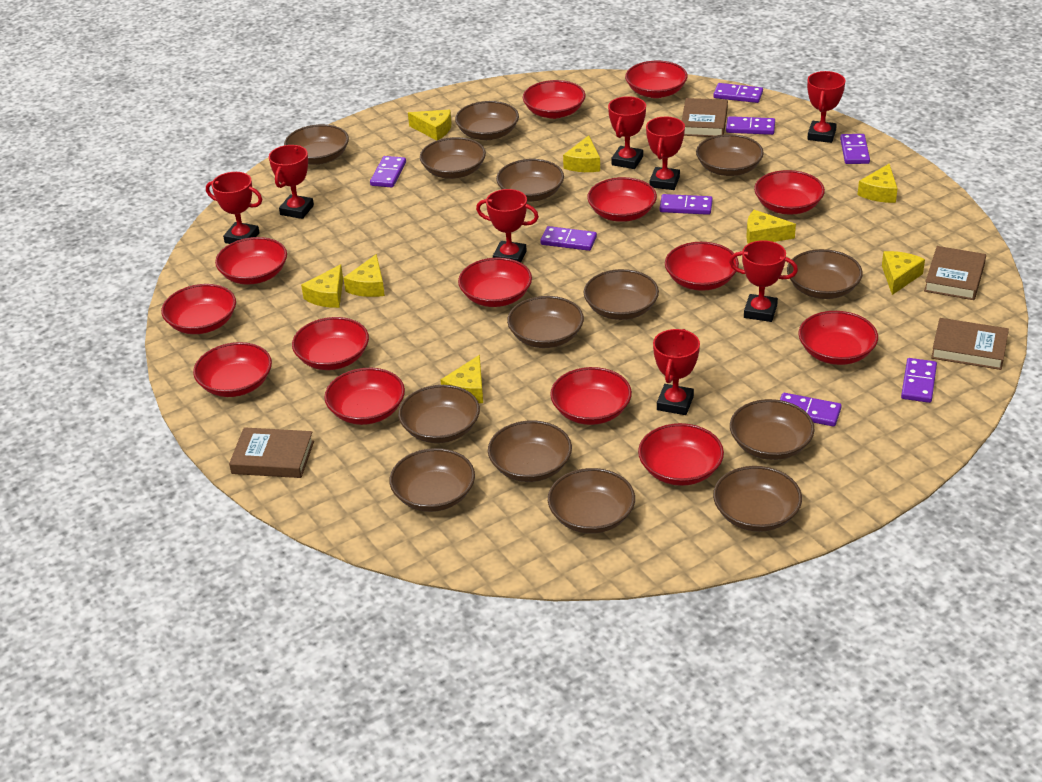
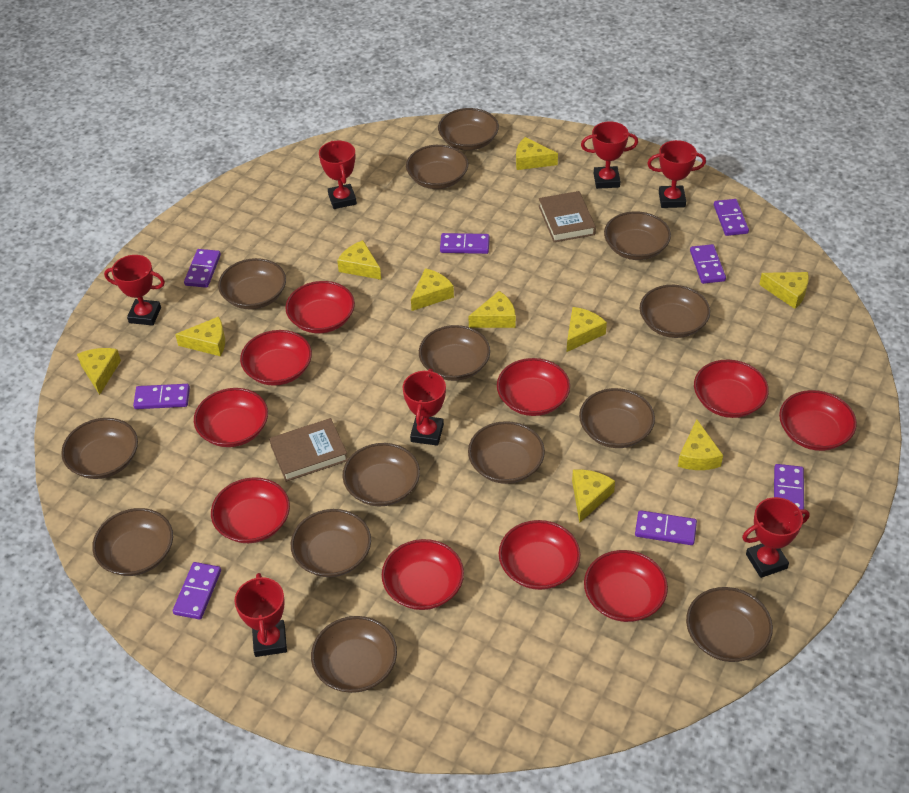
brown book: [229,427,314,478] [682,98,728,137] [924,246,986,300] [931,318,1009,370] = 4 -> [269,418,348,482] [539,191,596,242] = 2
red bowl: [161,284,236,334] [193,342,272,397] [215,237,287,285] [292,317,369,370] [324,368,405,425] [458,258,532,307] [523,80,586,119] [550,367,632,425] [587,177,657,222] [625,61,688,98] [638,423,724,486] [665,242,739,291] [754,170,825,215] [798,311,878,365] = 14 -> [194,388,268,447] [211,477,290,543] [240,330,312,386] [285,281,355,333] [382,539,464,610] [497,358,570,416] [499,520,580,590] [584,550,668,622] [694,360,769,418] [779,390,857,451] = 10
red trophy: [206,172,262,244] [269,145,314,219] [476,189,539,263] [608,96,646,169] [646,116,685,190] [653,329,700,415] [729,240,798,322] [807,71,845,143] = 8 -> [104,255,165,326] [234,573,287,657] [319,141,357,209] [403,369,446,446] [581,121,638,189] [647,140,706,208] [742,497,810,578] = 7
yellow cheese: [301,264,343,308] [343,254,385,297] [408,110,452,141] [441,355,483,403] [563,135,600,172] [746,210,796,244] [858,164,898,203] [882,251,925,295] = 8 -> [77,348,121,395] [175,316,225,356] [337,240,381,280] [411,268,454,311] [469,291,516,328] [516,137,558,170] [567,307,607,352] [572,469,615,523] [678,419,723,470] [759,272,809,309] = 10

